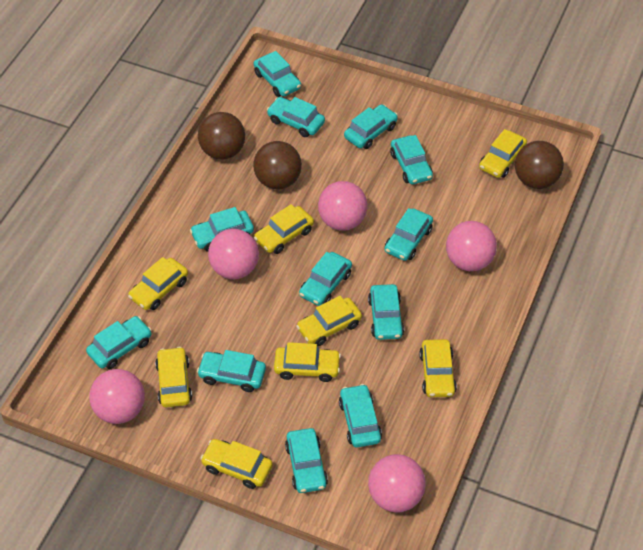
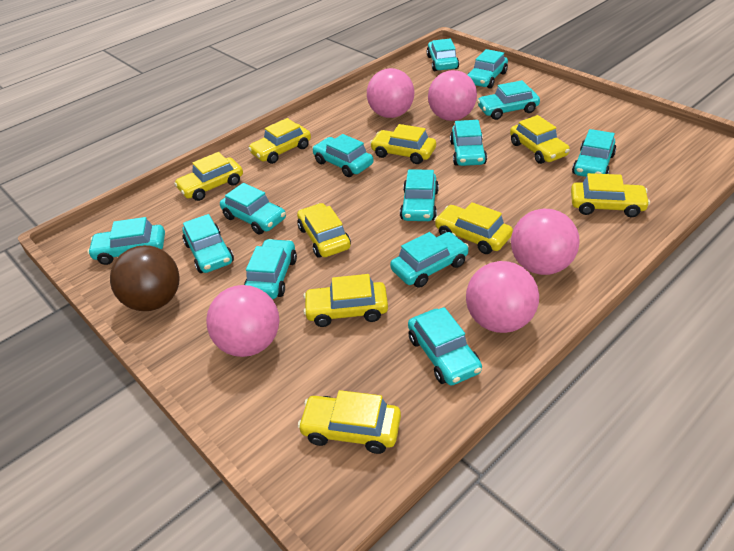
brown ball: [198,112,245,160] [253,141,302,189] [515,141,564,189] = 3 -> [110,245,180,311] = 1
turquoise car: [86,316,152,369] [190,207,254,251] [197,350,266,392] [254,51,301,97] [267,97,325,137] [285,428,328,493] [299,252,352,306] [339,384,382,448] [344,104,398,149] [368,284,404,340] [385,208,433,261] [390,135,433,184] = 12 -> [87,217,165,265] [182,214,234,273] [220,183,286,234] [244,239,297,299] [312,134,374,177] [390,232,469,288] [400,169,439,221] [408,307,482,385] [427,38,459,71] [450,120,487,166] [467,49,508,88] [477,80,540,120] [572,129,616,177] = 13
yellow car: [128,257,188,310] [155,347,192,407] [200,439,273,489] [254,204,314,254] [274,342,341,382] [296,296,362,346] [419,339,457,397] [479,129,527,178] = 8 -> [174,152,243,201] [248,118,311,164] [297,203,351,258] [298,390,401,454] [303,274,388,327] [370,124,436,164] [434,202,513,254] [510,115,570,164] [571,173,650,217] = 9

